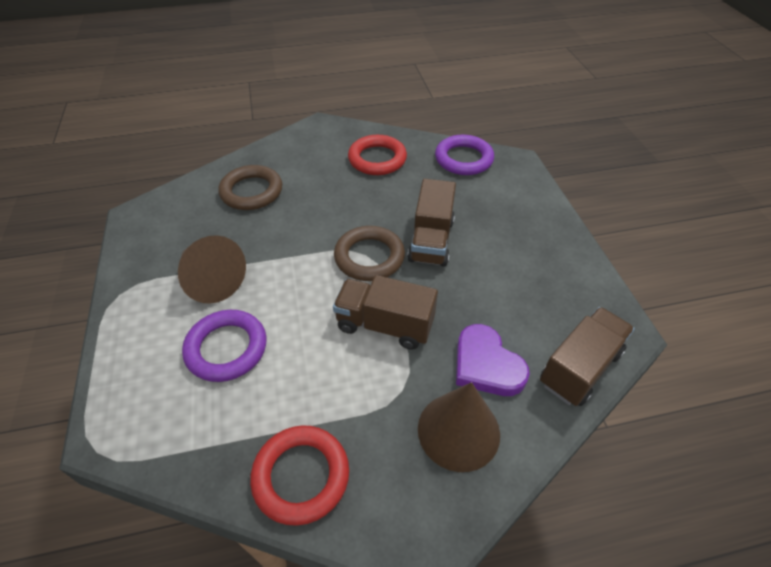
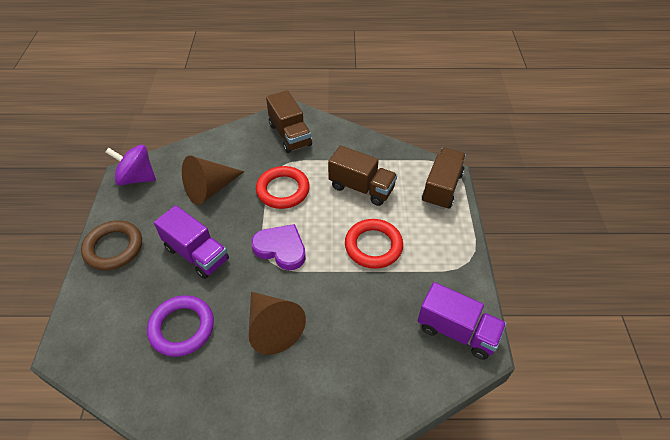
brown ring: [218,165,282,210] [334,226,405,281] = 2 -> [81,220,142,270] = 1
purple ring: [182,310,266,382] [435,135,494,175] = 2 -> [147,295,214,357] = 1
purple spinning top: none = 0 -> [106,145,156,186] = 1
purple truck: none = 0 -> [154,205,229,279] [418,282,507,360] = 2

